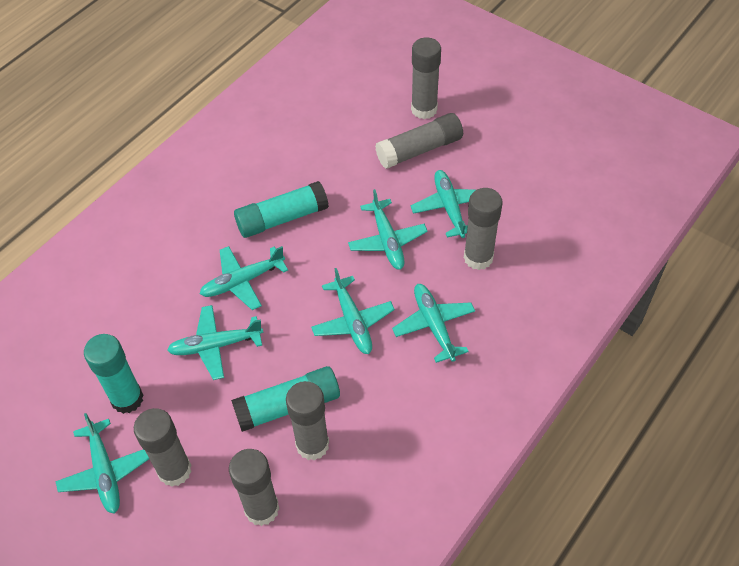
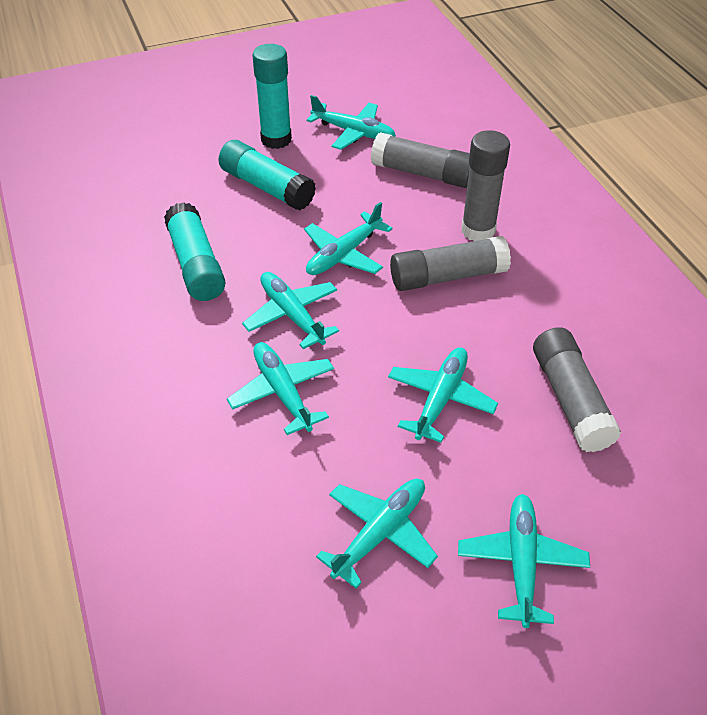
grey glue stick: [134,408,192,487] [229,449,279,526] [286,381,329,461] [375,113,463,169] [411,37,441,119] [464,188,503,270] = 6 -> [371,132,470,188] [390,236,511,291] [461,130,510,241] [533,327,622,452] = 4

